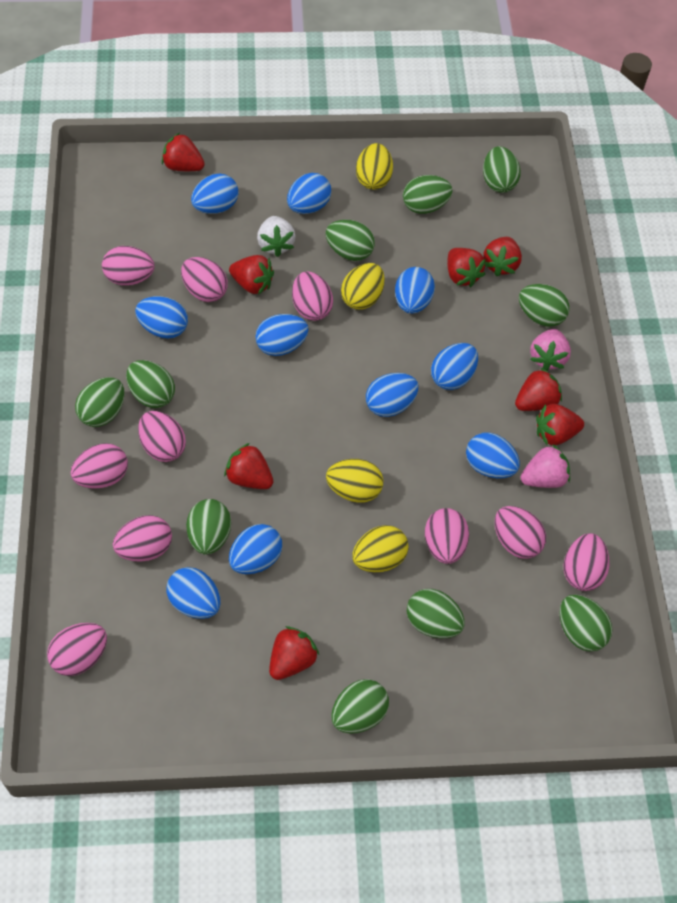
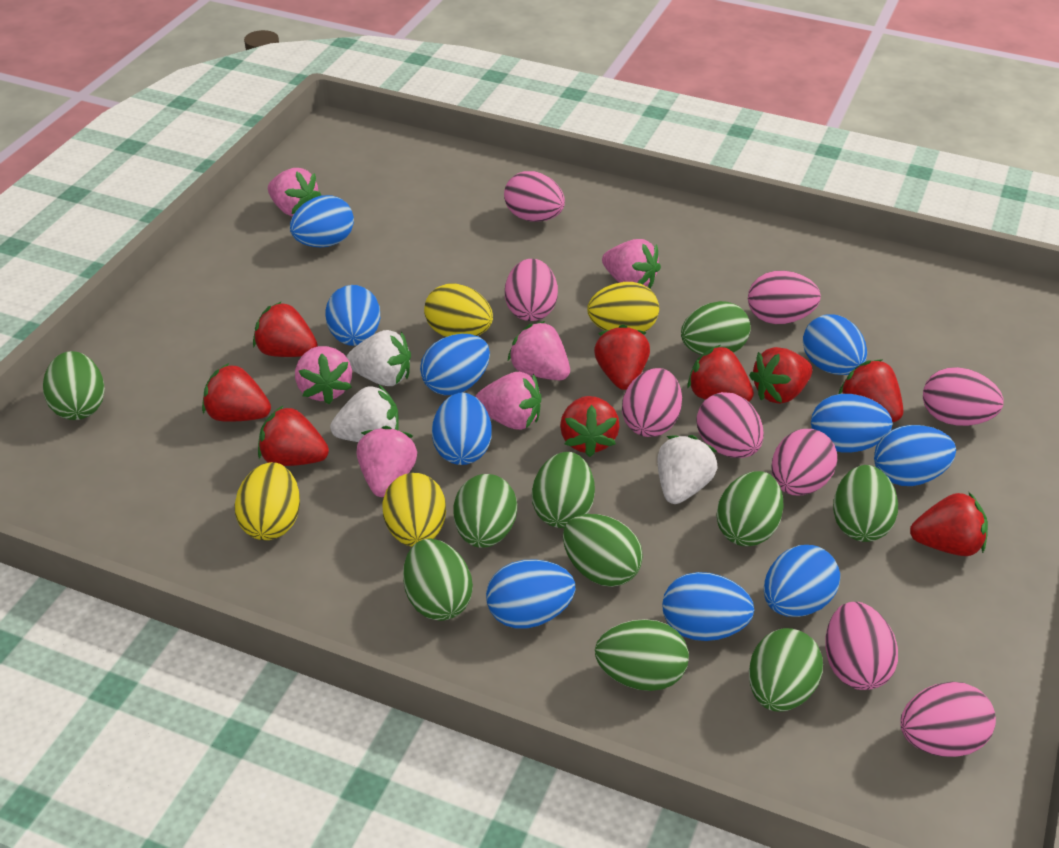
pink egg: [47,623,107,676] [71,443,128,488] [102,246,155,286] [113,515,172,562] [138,411,186,462] [181,257,228,302] [292,271,333,321] [425,508,469,564] [495,506,546,559] [564,533,610,591] = 10 -> [504,171,565,222] [505,259,558,321] [622,368,682,437] [696,392,764,458] [748,271,821,324] [771,429,838,495] [825,602,898,690] [900,682,996,757] [923,367,1004,426] = 9
pink strawberry: [521,445,570,488] [530,329,571,371] = 2 -> [268,168,322,217] [295,346,352,404] [356,426,417,497] [475,372,542,430] [507,321,570,380] [602,239,661,289] = 6
red strawberry: [162,133,205,171] [224,443,273,489] [229,255,274,295] [269,626,319,680] [447,248,486,287] [483,237,522,276] [515,368,562,411] [536,404,584,446] = 8 -> [202,363,271,422] [253,301,318,357] [258,405,329,466] [560,396,620,457] [594,325,650,390] [688,345,754,402] [749,347,812,404] [839,359,903,422] [910,492,988,556] = 9
white strawberry: [257,216,295,257] = 1 -> [330,384,399,442] [346,330,411,386] [657,435,717,504] = 3

